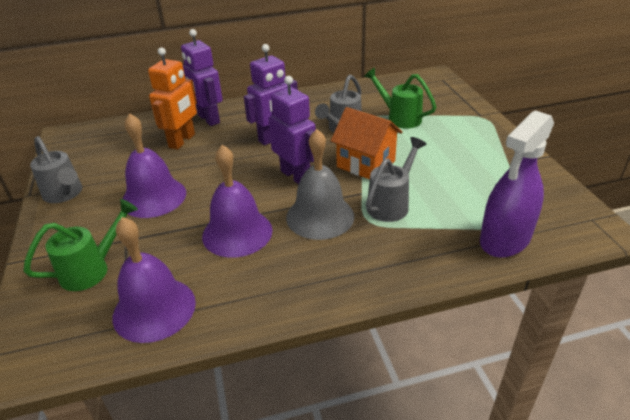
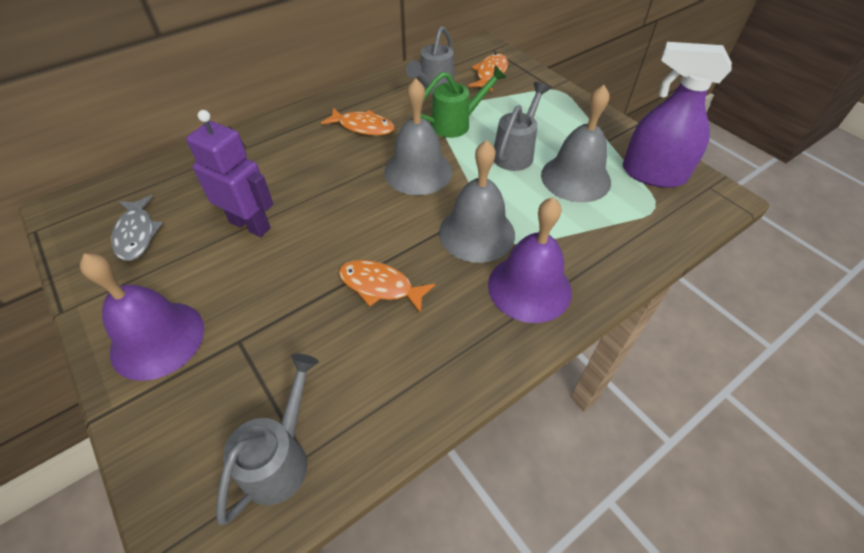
green watering can: [23,199,138,291] [364,68,436,128] = 2 -> [421,65,507,138] = 1
grey bell: [286,129,354,240] = 1 -> [384,78,452,195] [439,140,515,263] [541,85,611,202] = 3
grey fish: none = 0 -> [111,195,163,261] = 1
orange fish: none = 0 -> [321,107,395,135] [339,260,435,313] [468,54,508,92] = 3
orange house: [331,107,402,180] = 1 -> none = 0
orange robot: [148,48,197,150] = 1 -> none = 0
purple bell: [113,217,196,343] [122,113,186,218] [202,145,273,258] = 3 -> [80,253,204,381] [488,197,572,323] = 2
purple robot: [181,29,223,126] [244,44,298,146] [269,76,316,184] = 3 -> [186,110,273,237] = 1

